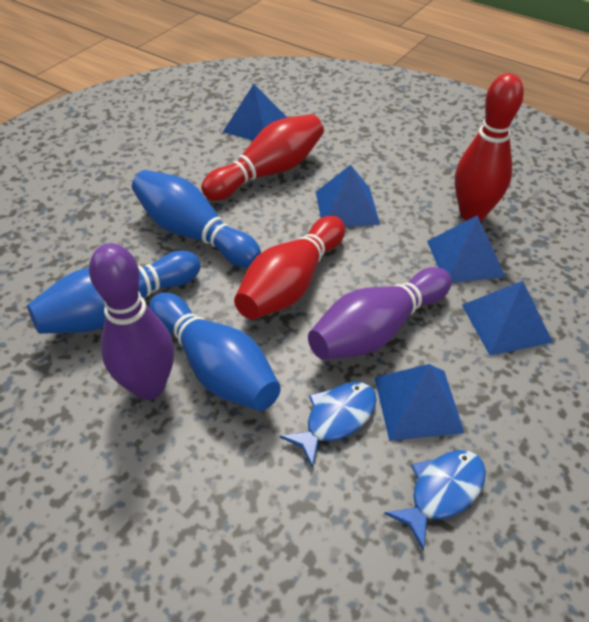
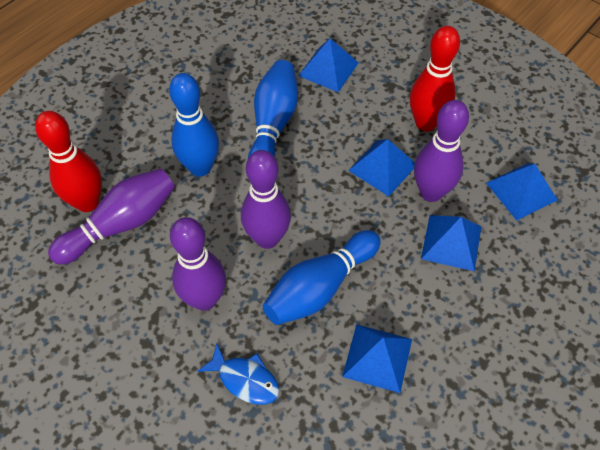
blue fish: [280,382,377,468] [384,450,486,550] = 2 -> [197,343,279,405] = 1
purple bowling pin: [89,243,174,400] [308,267,452,360] = 2 -> [48,168,175,265] [170,217,226,311] [241,150,291,249] [414,100,469,202] = 4
red bowling pin: [201,114,324,201] [234,216,345,319] [455,73,524,221] = 3 -> [35,111,102,212] [410,26,460,131] = 2

